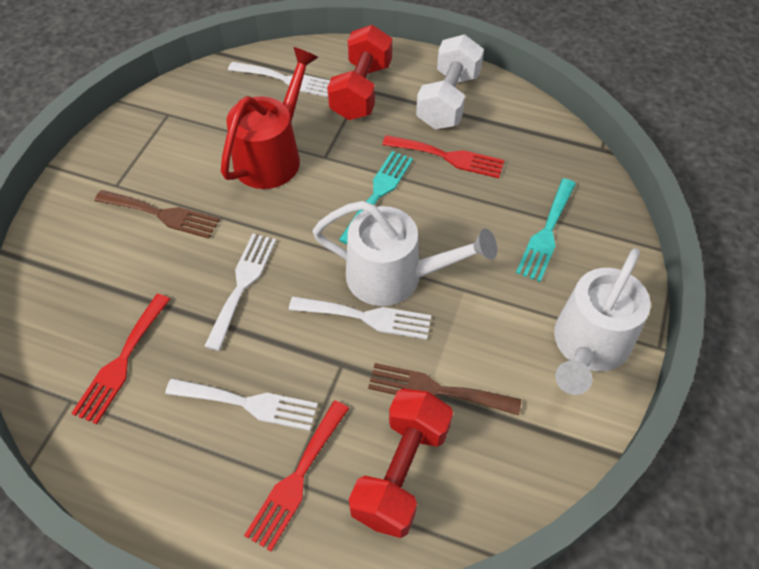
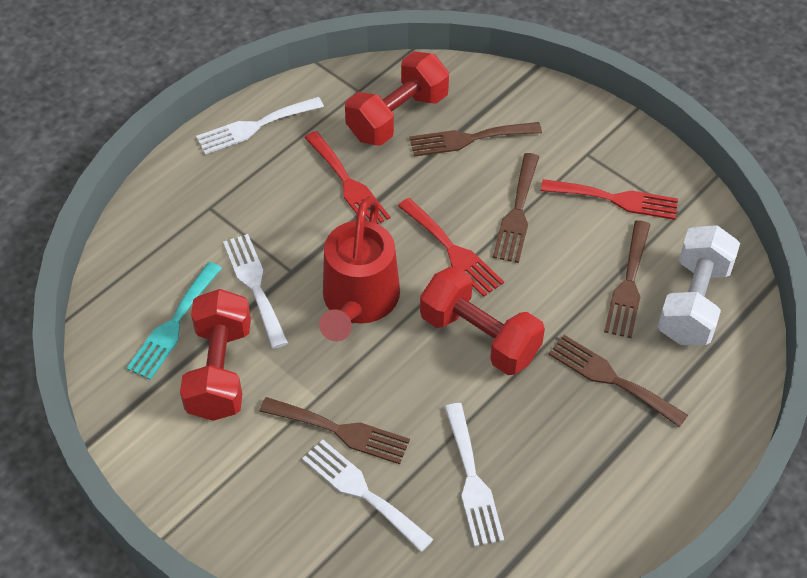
brown fork: [95,190,220,238] [368,363,521,415] = 2 -> [259,397,410,464] [410,122,542,157] [493,153,539,263] [548,335,688,427] [604,220,651,338] = 5
red dumbbell: [327,25,392,120] [349,389,453,538] = 2 -> [180,289,251,421] [345,51,449,146] [420,266,545,375] = 3
turquoise fork: [339,151,413,244] [516,178,576,282] = 2 -> [127,262,222,380] = 1
white watering can: [312,201,497,306] [554,248,651,395] = 2 -> none = 0

